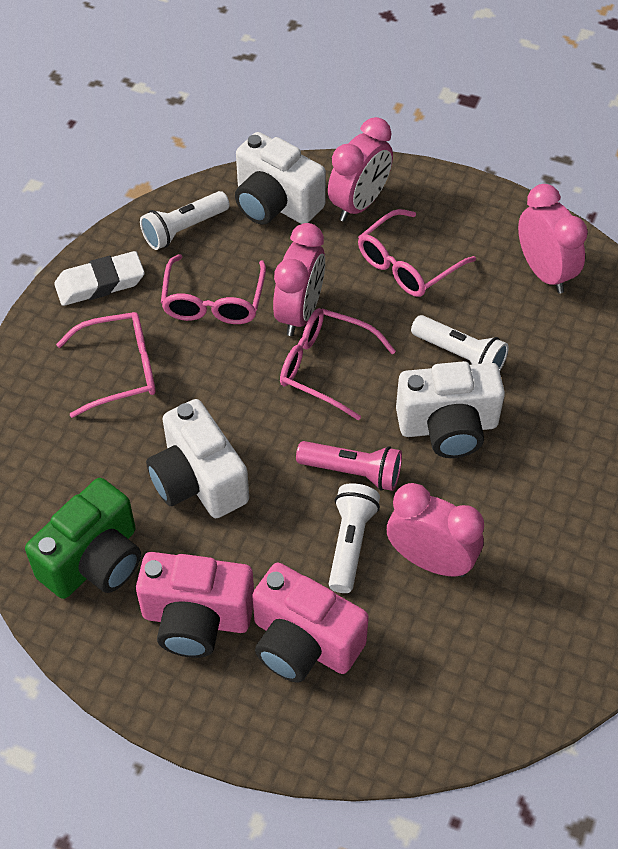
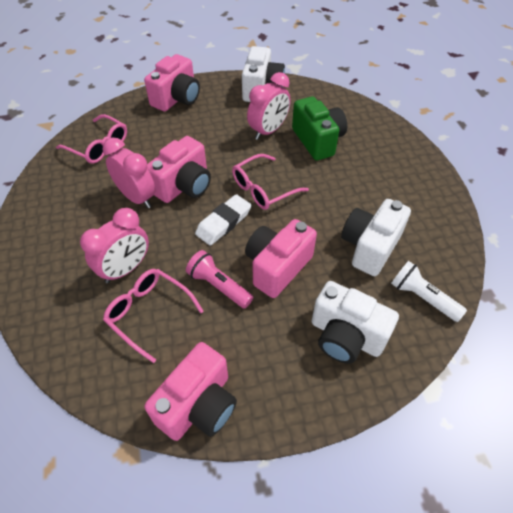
pink camera: [136,552,254,658] [252,563,369,683] = 2 -> [144,54,200,111] [144,342,237,441] [147,136,211,203] [245,219,317,298] = 4
pink clock: [273,223,325,336] [328,117,393,222] [387,483,484,577] [518,184,588,294] = 4 -> [80,208,149,283] [103,137,156,208] [247,72,291,140] = 3
pink glasses: [56,312,156,418] [161,254,266,324] [280,308,396,421] [358,209,476,297] = 4 -> [56,114,127,164] [103,269,204,363] [232,154,309,210] = 3
white flashlight: [140,191,230,250] [329,483,380,593] [411,315,509,371] = 3 -> [391,261,467,322] = 1

